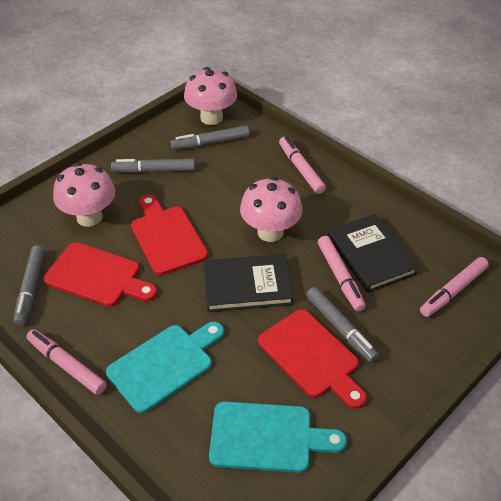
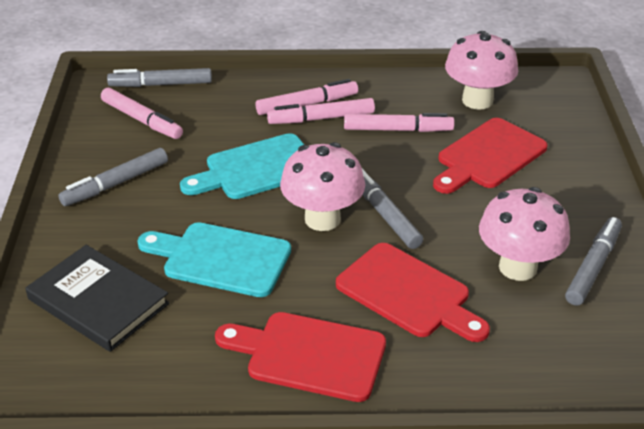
black book: [203,254,294,312] [328,214,419,293] = 2 -> [26,245,170,352] = 1

